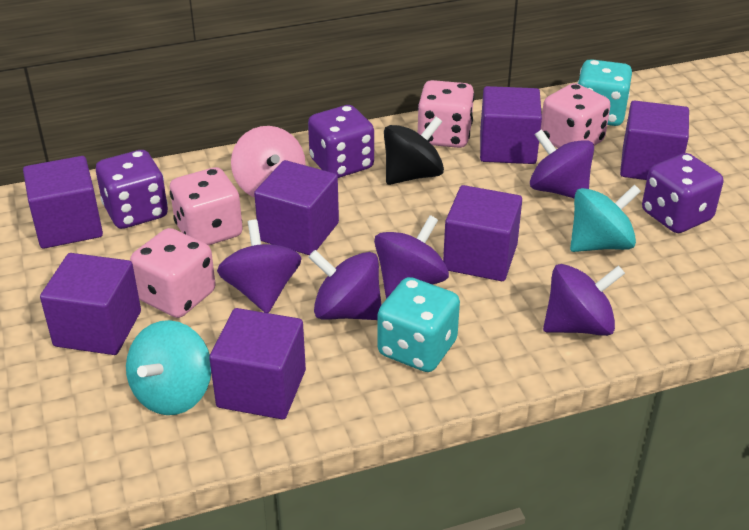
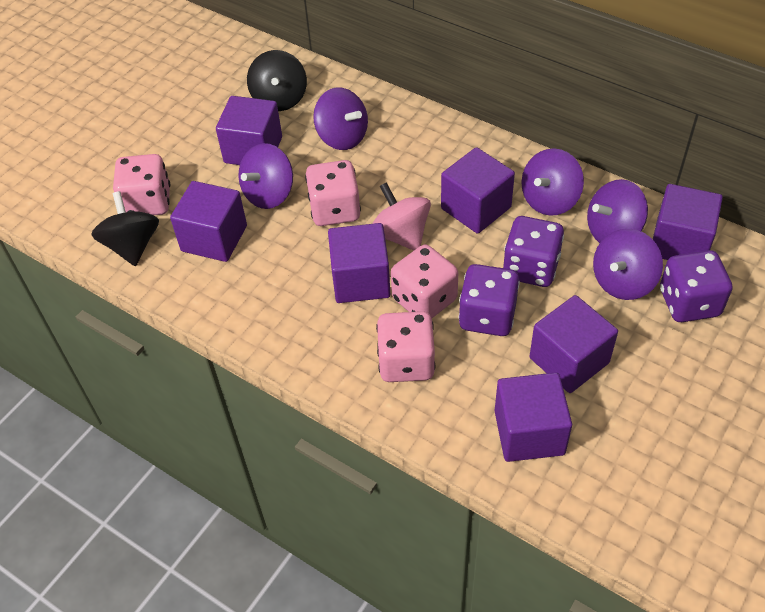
black spinning top: [384,117,444,185] = 1 -> [91,191,159,266] [247,50,307,111] = 2
turquoise dice: [378,277,460,372] [577,59,632,126] = 2 -> none = 0
turquoise spinning top: [126,320,211,415] [570,185,641,252] = 2 -> none = 0

